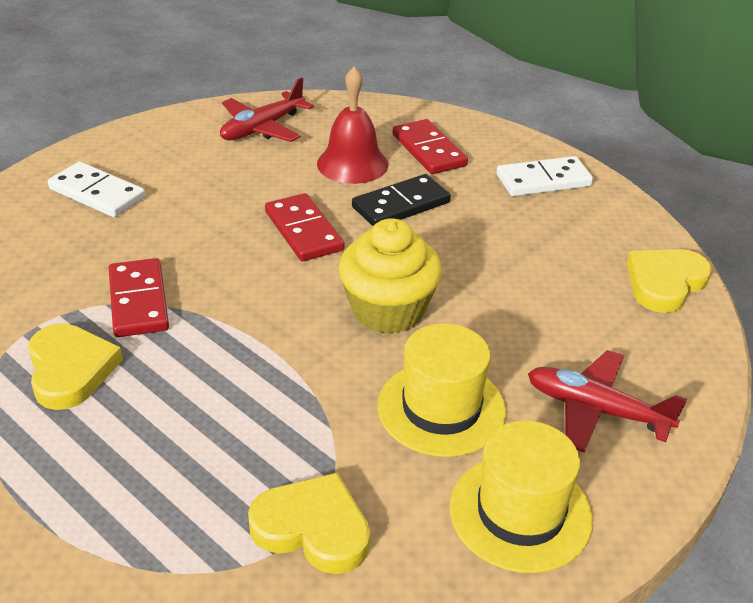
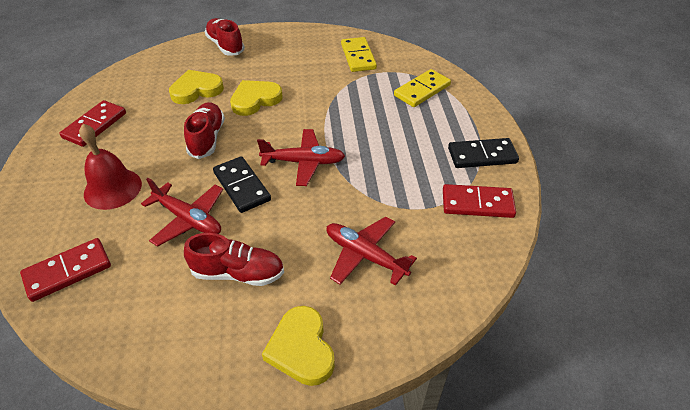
black domino: [352,174,451,226] = 1 -> [213,156,271,213] [448,138,519,168] = 2
red plane: [220,77,314,142] [528,350,687,452] = 2 -> [141,178,223,247] [257,129,345,186] [327,217,417,286] = 3
red shoe: none = 0 -> [184,102,225,159] [184,233,284,286] [205,18,245,56] = 3
white domino: [48,161,145,217] [496,156,593,196] = 2 -> none = 0
yellow cupcake: [339,218,442,334] = 1 -> none = 0
yellow domino: none = 0 -> [341,37,377,72] [394,69,451,107] = 2
yellow hat: [377,323,506,457] [450,421,593,573] = 2 -> none = 0

